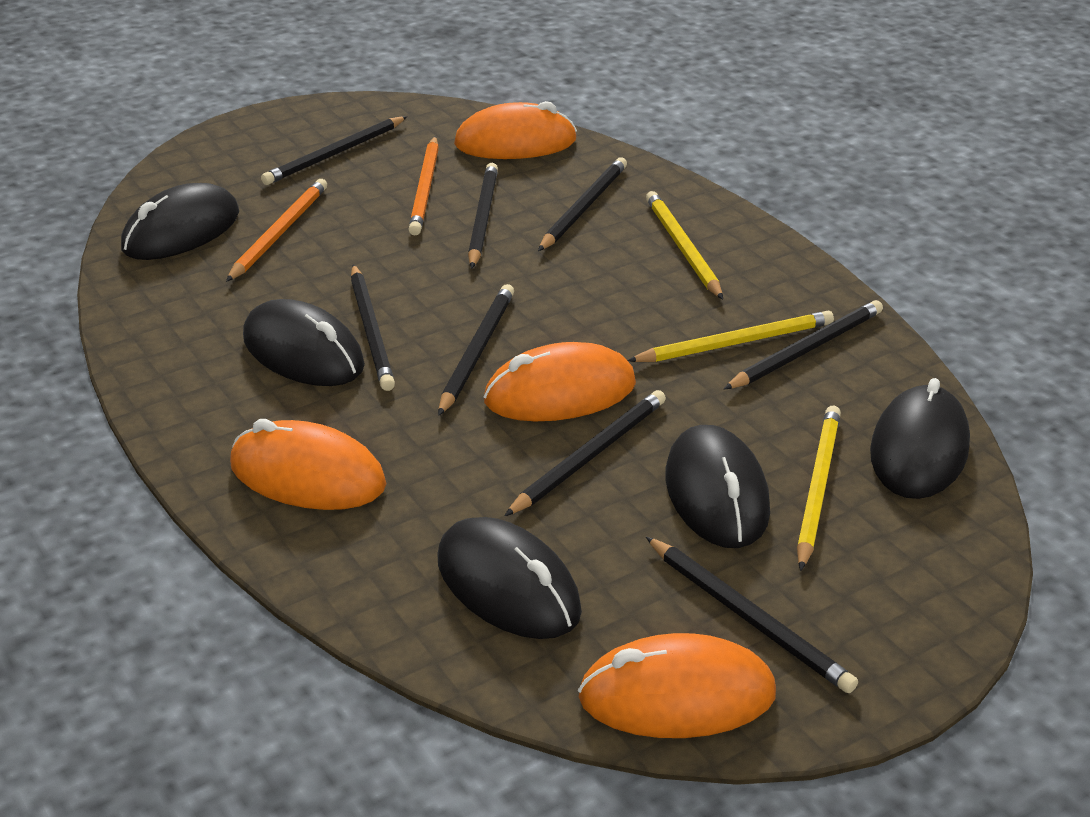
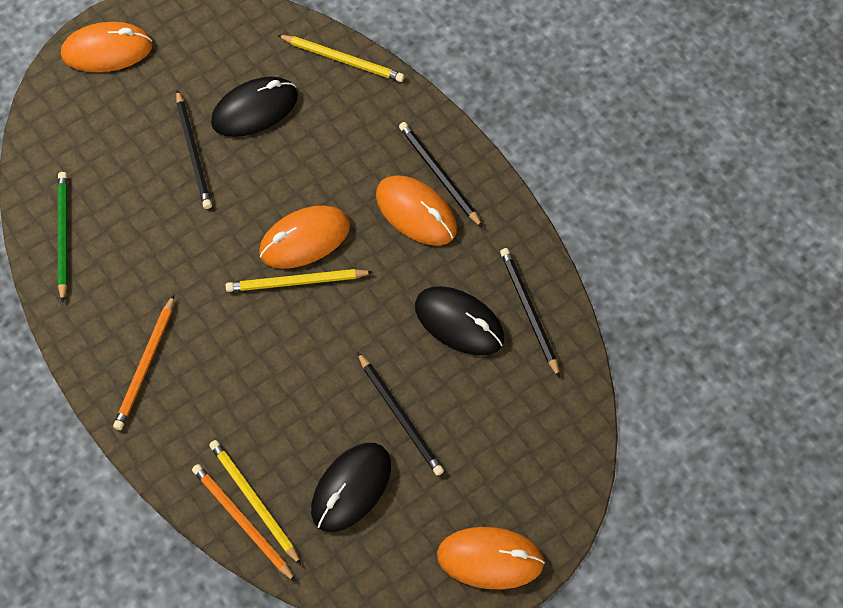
black mouse: [121,183,239,260] [243,299,365,386] [437,517,582,639] [665,425,770,548] [870,378,970,499] = 5 -> [211,77,298,137] [311,443,391,532] [415,286,504,355] = 3
black pencil: [261,116,407,185] [351,264,395,391] [438,284,514,416] [468,163,498,269] [504,390,666,516] [538,157,627,251] [646,537,858,693] [724,300,883,389] = 8 -> [176,90,212,209] [357,352,444,476] [399,122,483,228] [500,248,560,378] = 4
green pencil: none = 0 -> [58,172,67,303] = 1

